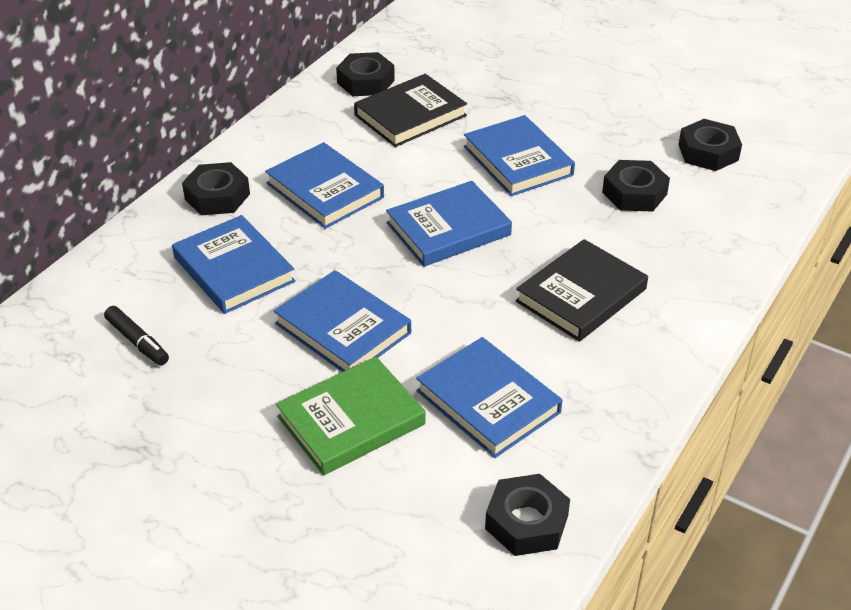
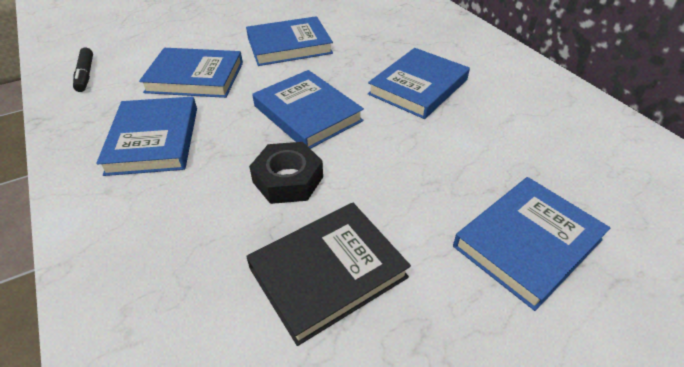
black book: [354,74,467,147] [515,239,648,342] = 2 -> [246,203,411,346] = 1
black nut: [182,162,250,215] [336,52,395,96] [485,474,570,556] [602,160,670,212] [678,119,742,171] = 5 -> [249,142,323,204] = 1
green book: [276,357,425,475] = 1 -> none = 0

